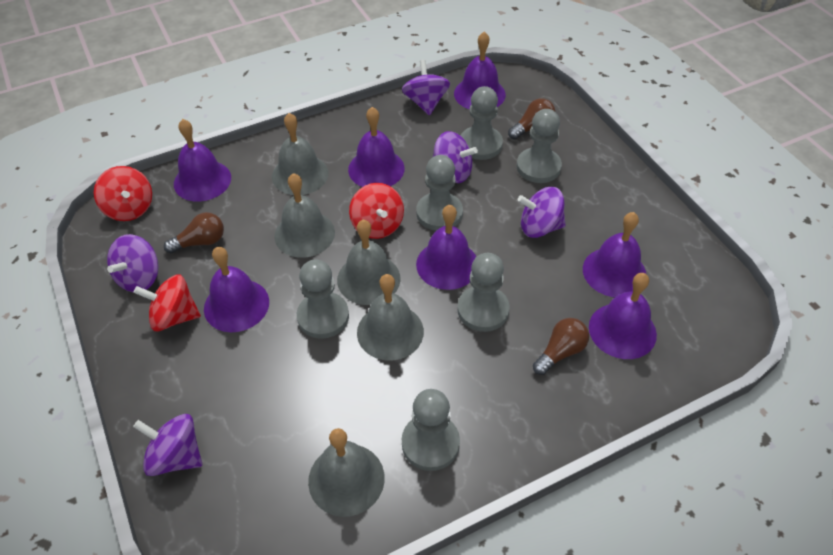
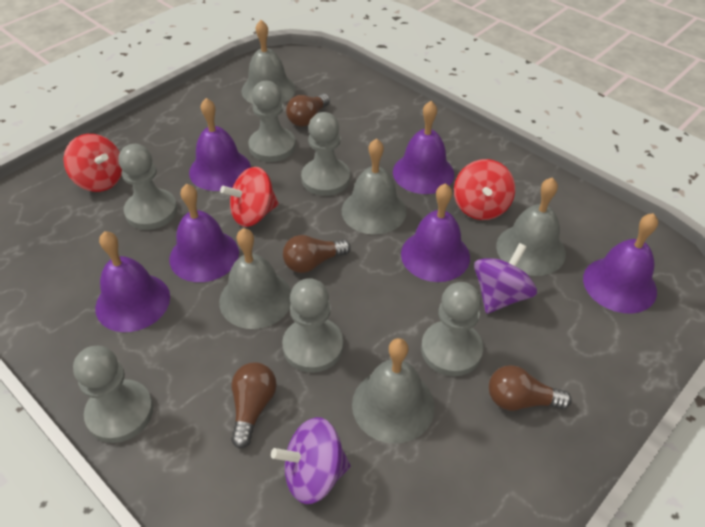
brown light bulb: [164,212,224,254] [508,98,555,139] [533,318,589,375] = 3 -> [231,362,277,449] [283,235,351,273] [286,94,330,126] [489,365,572,411] = 4
purple bell: [174,119,231,202] [204,247,269,332] [348,107,405,187] [416,205,476,290] [454,32,506,109] [583,212,646,297] [589,273,657,359] = 7 -> [95,231,170,332] [169,184,239,282] [189,98,251,191] [393,101,454,194] [401,183,470,282] [583,213,658,313] = 6
purple spinning top: [107,234,159,292] [133,414,202,476] [402,60,450,116] [433,131,478,183] [518,187,566,238] = 5 -> [271,417,351,504] [474,243,537,314] = 2

